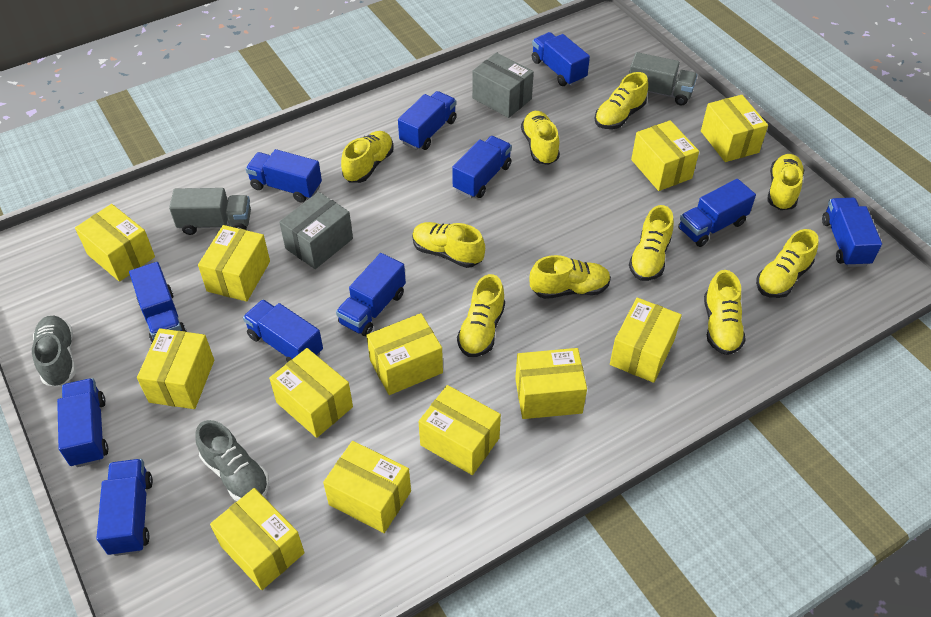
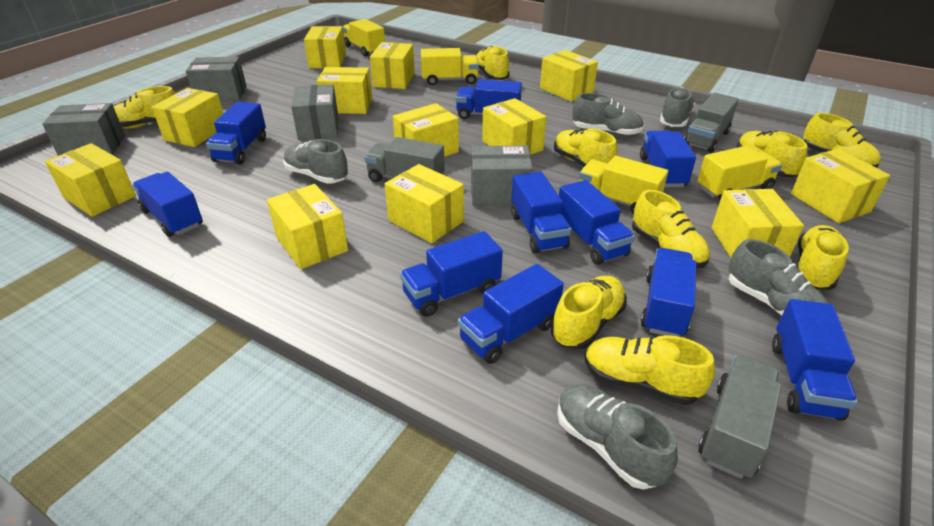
blue truck: [57,378,108,467] [96,459,153,556] [129,262,187,344] [243,299,323,362] [246,149,322,203] [336,253,406,336] [398,91,457,150] [452,136,512,198] [532,32,590,86] [678,179,756,247] [822,198,882,267] = 11 -> [132,172,203,237] [206,102,266,164] [400,231,503,317] [456,79,522,119] [458,264,564,364] [511,172,571,254] [559,180,635,265] [640,131,696,187] [641,248,696,336] [772,299,858,421] = 10
grey box: [279,192,353,269] [472,52,534,118] = 2 -> [42,103,125,156] [186,56,247,101] [291,84,338,140] [471,146,533,206] = 4
grey shoe: [32,316,76,386] [195,420,269,501] = 2 -> [283,139,348,184] [557,384,678,490] [572,93,644,136] [660,87,695,127] [728,239,829,316] = 5
grey truck: [169,188,251,235] [629,52,697,105] = 2 -> [364,137,445,182] [684,93,739,153] [698,355,782,479] = 3
yellow shoe: [341,131,394,183] [412,222,485,268] [457,274,505,357] [521,111,560,165] [530,255,611,299] [594,72,648,129] [629,205,674,281] [704,270,746,355] [756,229,819,298] [767,154,804,210] = 10 -> [113,86,176,128] [476,46,510,80] [551,276,627,349] [554,129,617,167] [585,335,715,405] [632,190,710,268] [737,131,808,177] [796,225,849,290] [803,113,881,168] = 9
yellow truck: none = 0 -> [343,19,385,56] [421,48,479,85] [579,156,668,214] [698,146,782,200] = 4

